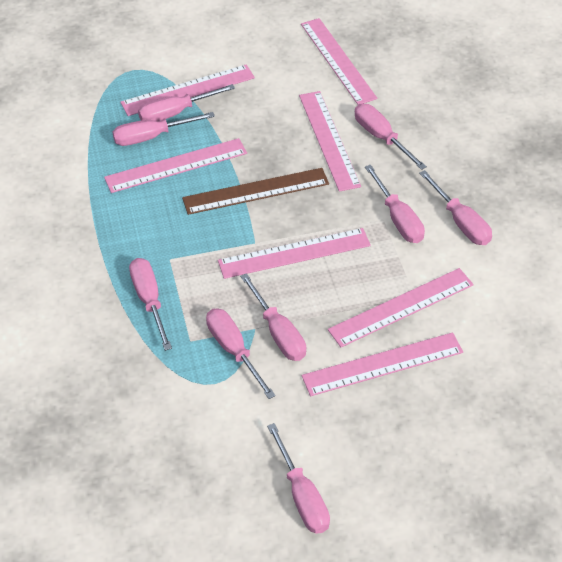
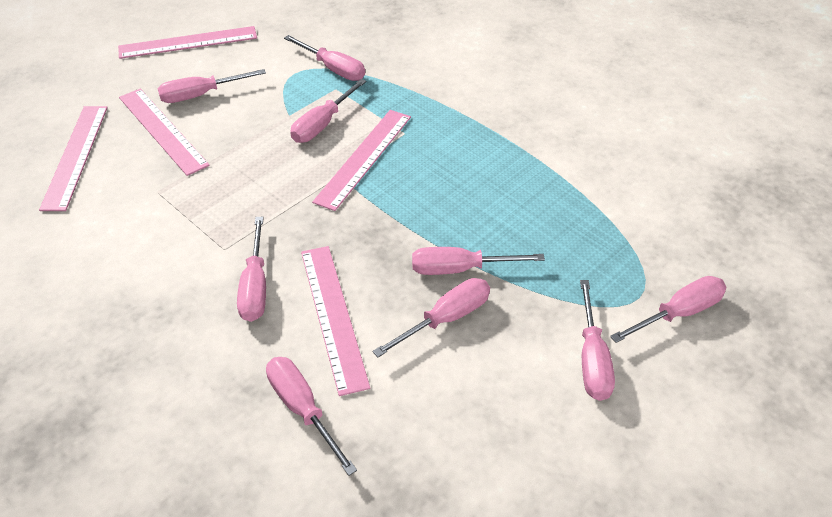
brown ruler: [182,168,329,215] = 1 -> none = 0
pink ruler: [104,138,247,193] [120,65,255,116] [218,228,371,279] [299,91,361,192] [301,18,377,105] [302,332,463,396] [328,268,474,347] = 7 -> [39,106,108,211] [118,26,257,59] [119,89,210,176] [301,246,370,396] [312,110,411,211] = 5

